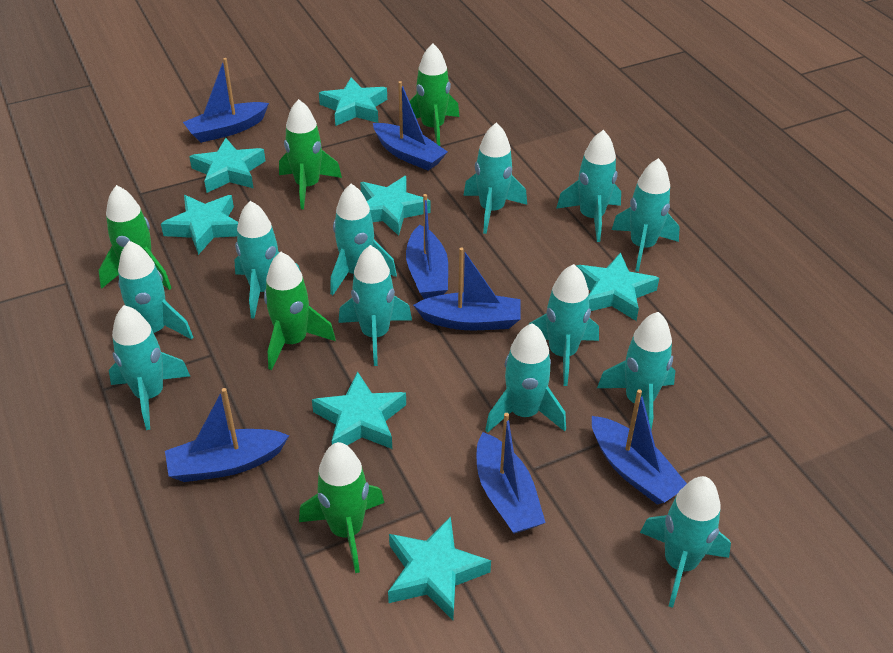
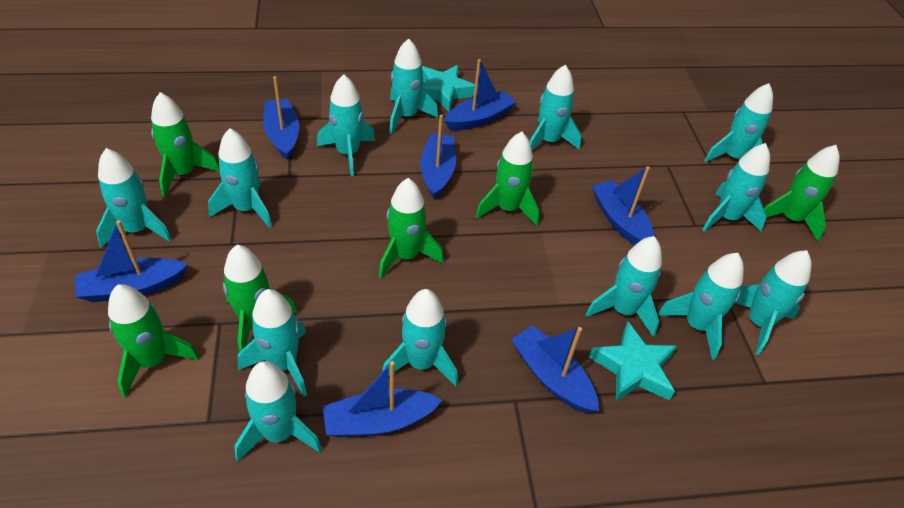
green rocket: [98,185,171,290] [264,252,336,370] [279,99,342,209] [299,442,384,573] [409,43,460,146] = 5 -> [108,284,199,397] [151,92,220,197] [223,245,297,352] [379,178,444,278] [475,132,539,226] [764,145,840,242] = 6
turquoise rocket: [109,305,190,430] [118,241,193,340] [234,201,300,318] [330,184,397,295] [338,245,412,366] [464,123,527,234] [485,323,566,433] [528,264,599,386] [556,130,621,242] [597,312,675,431] [612,158,680,272] [640,476,731,608] = 12 -> [96,148,172,248] [208,128,272,228] [235,361,322,462] [238,289,307,396] [317,74,375,176] [382,289,458,386] [389,38,438,134] [530,65,581,151] [586,236,662,337] [657,253,744,360] [702,143,770,232] [704,83,773,162] [734,250,811,355] = 13
turquoise star: [161,195,238,255] [189,138,265,193] [312,371,406,449] [319,77,387,126] [360,176,431,236] [388,516,491,620] [576,252,659,321] = 7 -> [422,65,475,112] [589,322,677,402] = 2

